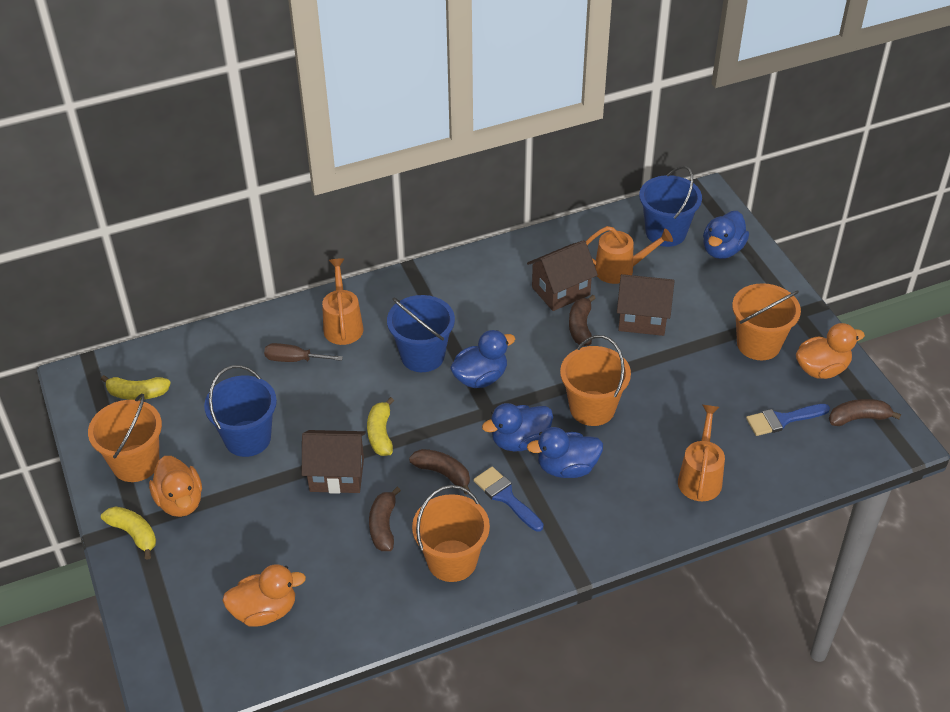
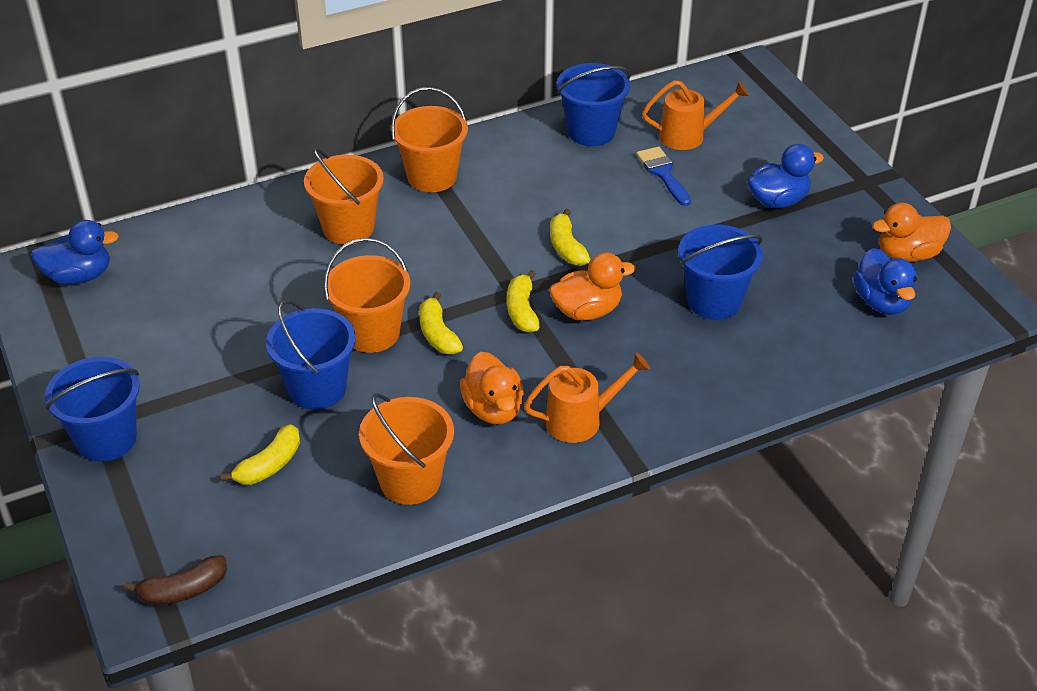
blue brush: [473,467,544,532] [746,404,830,436] = 2 -> [636,146,691,206] = 1
blue bucket: [204,365,277,457] [387,295,455,372] [639,166,702,247] = 3 -> [45,357,140,462] [266,300,356,410] [557,63,631,146] [678,225,763,320] = 4
blue duck: [450,330,515,388] [482,403,553,452] [527,427,603,478] [703,211,749,259] = 4 -> [31,220,119,285] [747,144,824,208] [853,248,917,315] = 3
brown banana: [369,487,401,551] [409,449,471,495] [569,295,596,346] [829,399,901,426] = 4 -> [124,555,227,605] = 1
brown house: [302,430,366,494] [527,240,598,311] [617,274,675,336] = 3 -> none = 0
brown screwdriver: [264,343,343,362] = 1 -> none = 0
orange watering can: [322,259,364,345] [586,226,673,284] [678,405,725,501] = 3 -> [524,352,650,443] [642,80,749,150] = 2
yellow banana: [101,375,171,400] [101,507,156,559] [367,397,394,456] = 3 -> [221,424,300,485] [419,292,463,354] [507,270,539,333] [550,209,590,266] = 4

